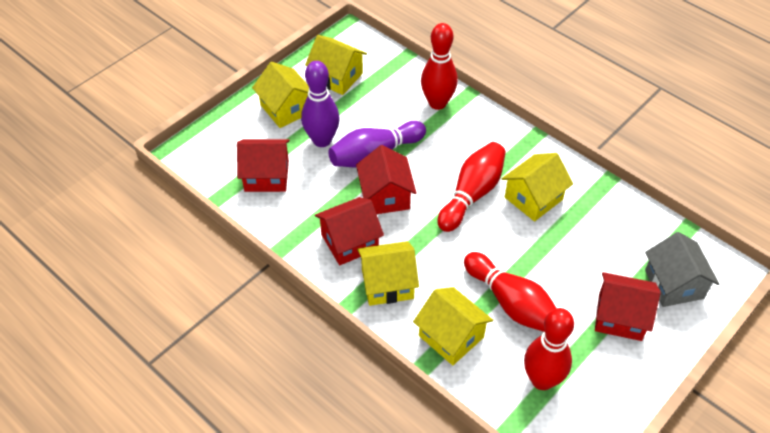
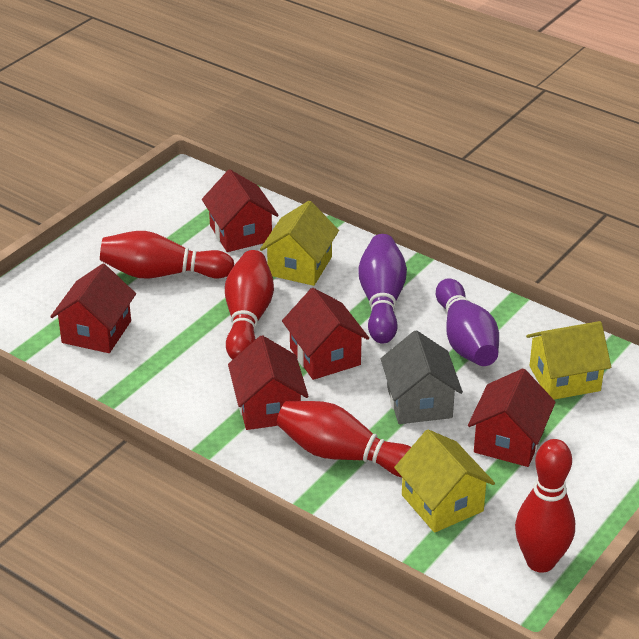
red house: [237,139,290,192] [315,197,384,265] [356,145,417,214] [595,272,661,341] = 4 -> [50,264,136,353] [202,170,279,252] [228,335,309,430] [282,288,369,380] [468,369,556,467] = 5
yellow house: [252,62,309,128] [305,35,367,95] [357,241,419,306] [413,287,493,365] [502,153,573,221] = 5 -> [260,201,339,286] [394,429,495,533] [526,321,611,400] = 3

